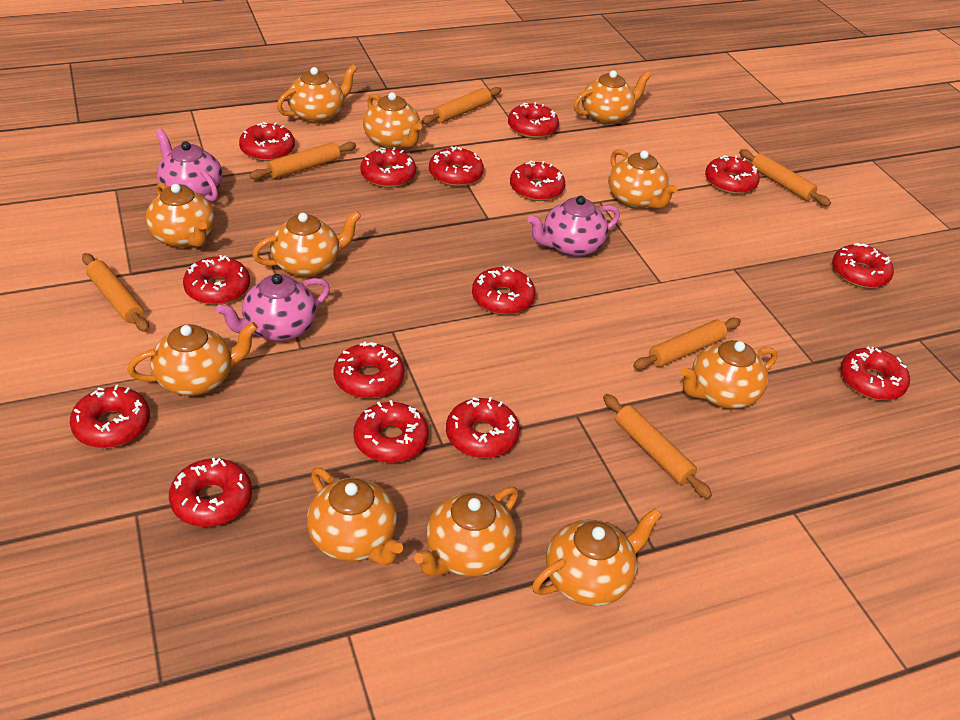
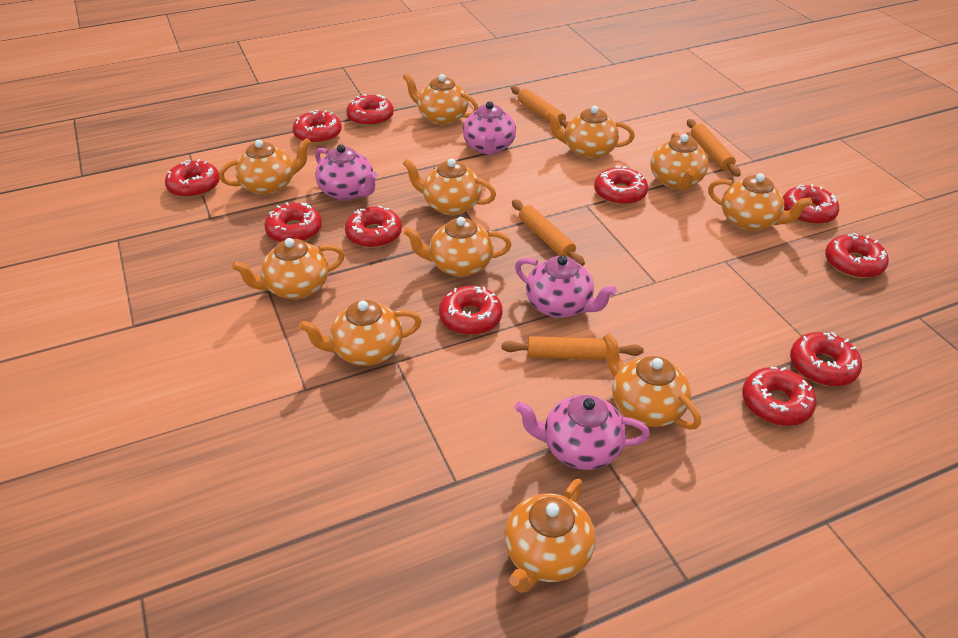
orange rolling pin: [82,253,149,332] [249,142,356,180] [421,87,501,124] [603,394,712,499] [633,318,741,370] [739,149,831,206] = 6 -> [502,336,644,360] [511,86,569,129] [512,200,585,266] [687,119,741,177] = 4
pink teapot: [156,129,223,202] [216,274,330,341] [528,196,620,257] = 3 -> [315,144,378,200] [463,101,516,155] [515,255,617,318] [515,395,650,470] = 4
red donut: [70,385,150,448] [169,458,252,527] [183,255,250,305] [239,122,295,161] [333,342,405,399] [354,400,429,463] [360,147,416,188] [429,146,484,186] [446,397,520,458] [472,266,536,315] [508,102,559,138] [510,161,565,201] [705,155,760,194] [832,243,894,288] [840,346,910,400] = 15 -> [165,159,220,198] [264,202,322,242] [293,110,342,144] [345,206,402,248] [346,94,394,127] [439,286,503,335] [594,166,648,205] [742,367,816,426] [783,184,840,225] [790,332,862,387] [825,233,889,278] = 11

